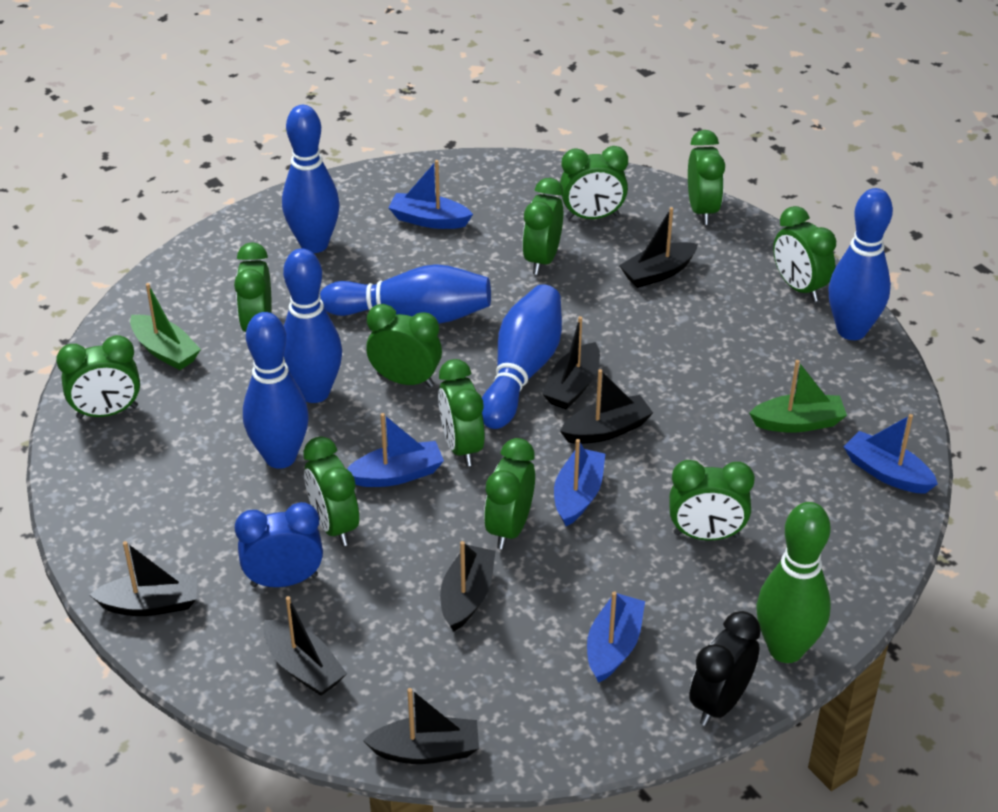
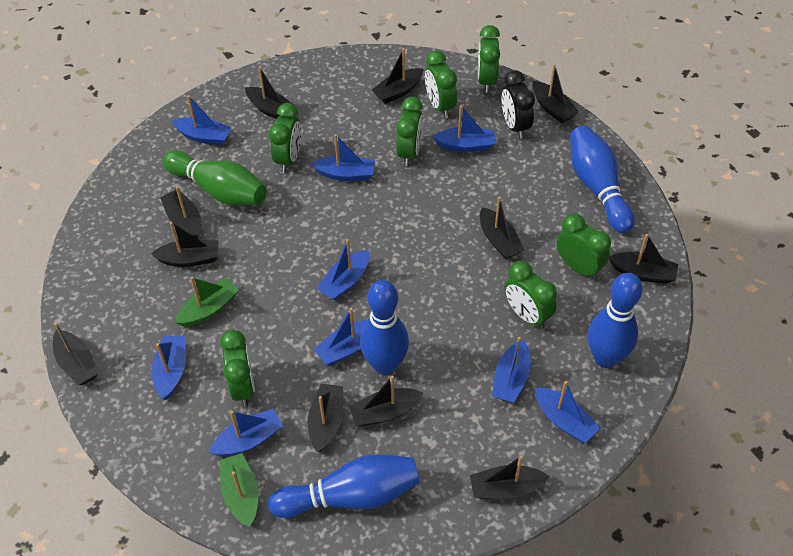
black boat: [89,541,197,616] [263,596,347,696] [363,688,479,764] [440,541,496,632] [542,316,600,410] [560,369,653,444] [619,207,698,288] = 7 -> [53,323,98,385] [151,222,219,267] [160,186,201,239] [245,67,295,119] [307,384,343,452] [349,376,423,426] [372,48,423,104] [470,456,550,499] [480,197,524,259] [533,64,579,123] [609,234,678,284] = 11
blue boat: [347,413,444,487] [388,160,473,229] [554,439,605,526] [587,591,645,683] [844,414,938,494] = 5 -> [152,335,186,400] [172,95,232,145] [209,409,283,456] [311,134,375,181] [314,308,367,366] [316,239,369,301] [432,105,495,152] [492,337,531,403] [535,381,600,443] = 9
blue bowling pin: [243,312,309,469] [282,105,340,253] [283,248,342,403] [320,264,491,324] [482,284,562,429] [828,188,893,340] = 6 -> [268,454,420,518] [360,280,409,375] [570,126,634,233] [588,273,643,368] = 4
blue clock: [235,502,323,587] = 1 -> none = 0
green clock: [56,335,140,419] [234,242,272,332] [303,436,359,546] [366,304,442,387] [438,359,485,466] [484,438,535,549] [522,178,563,275] [560,146,628,219] [669,460,755,540] [688,130,725,225] [773,206,836,302] = 11 -> [220,330,255,407] [269,103,301,173] [396,97,423,166] [425,51,457,118] [478,25,500,93] [504,261,557,329] [557,214,611,279] = 7

